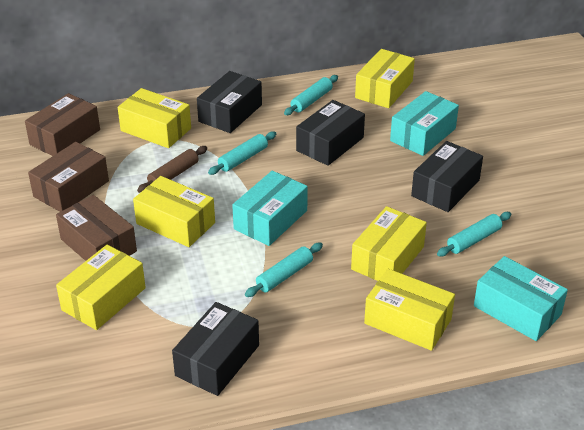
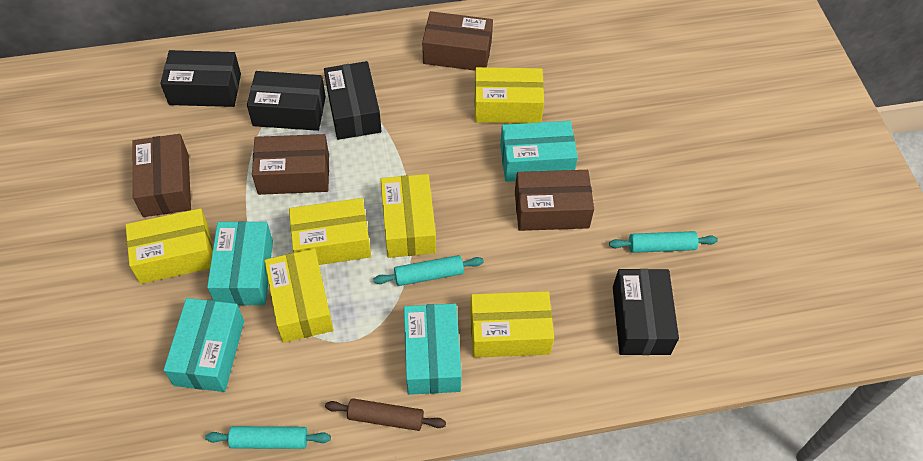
brown box: [25,93,100,156] [28,142,109,212] [56,195,137,261] = 3 -> [132,134,191,217] [252,134,329,195] [422,11,493,71] [515,170,594,231] = 4
turquoise box: [232,171,308,246] [390,91,459,156] [474,256,568,341] = 3 -> [164,298,244,392] [207,221,273,306] [404,303,462,395] [500,121,578,182] = 4
turquoise rolling pin: [208,131,276,175] [245,242,323,297] [284,75,338,115] [437,212,511,256] = 4 -> [205,426,331,449] [374,255,484,286] [609,231,718,253] = 3

